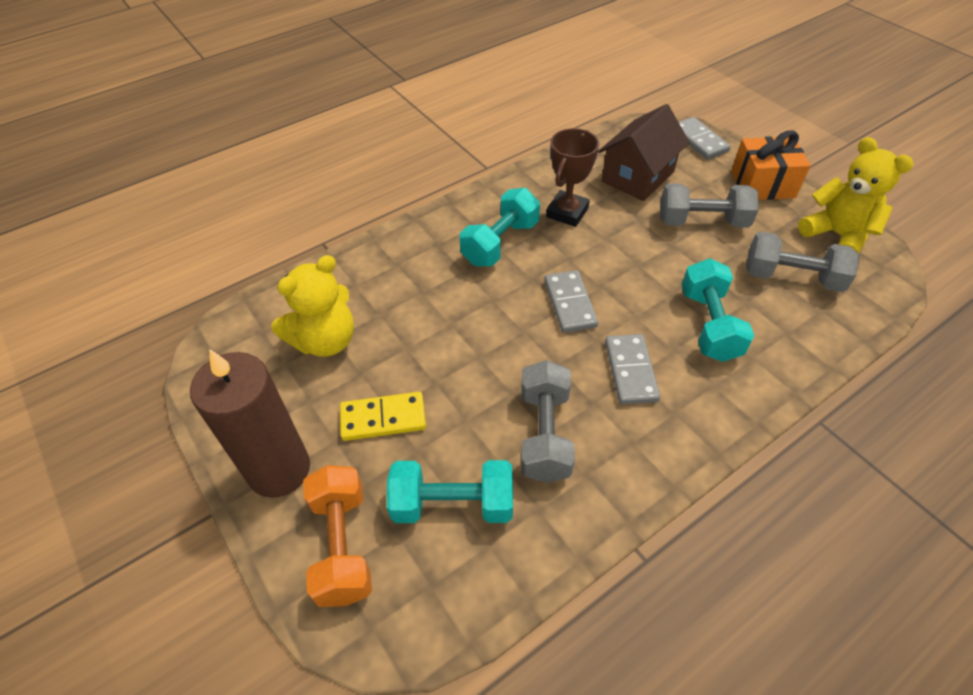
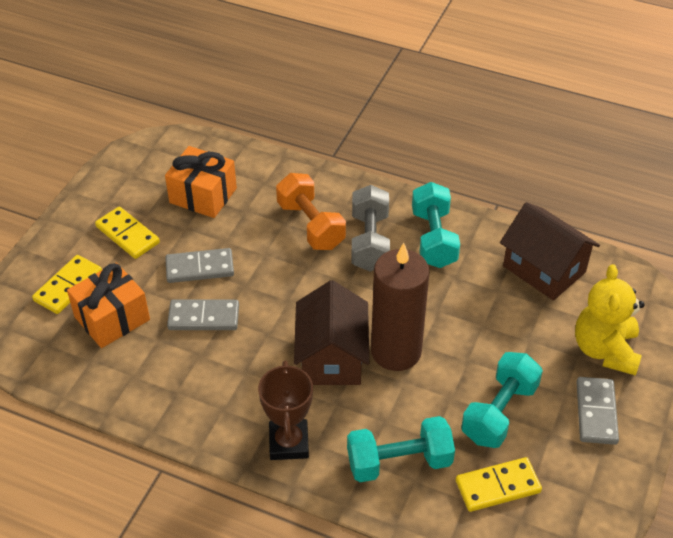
brown house: [598,104,690,201] = 1 -> [294,280,369,385] [500,202,600,301] = 2
grey dumbbell: [521,360,575,483] [660,183,759,228] [746,231,860,292] = 3 -> [351,185,390,272] = 1
orange gift: [731,131,811,200] = 1 -> [67,262,150,348] [165,146,237,218] = 2
yellow domino: [340,392,426,441] = 1 -> [32,255,102,314] [95,207,160,259] [456,457,542,512] = 3
yellow teddy bear: [271,255,354,357] [798,137,914,254] = 2 -> [575,264,645,376] = 1

